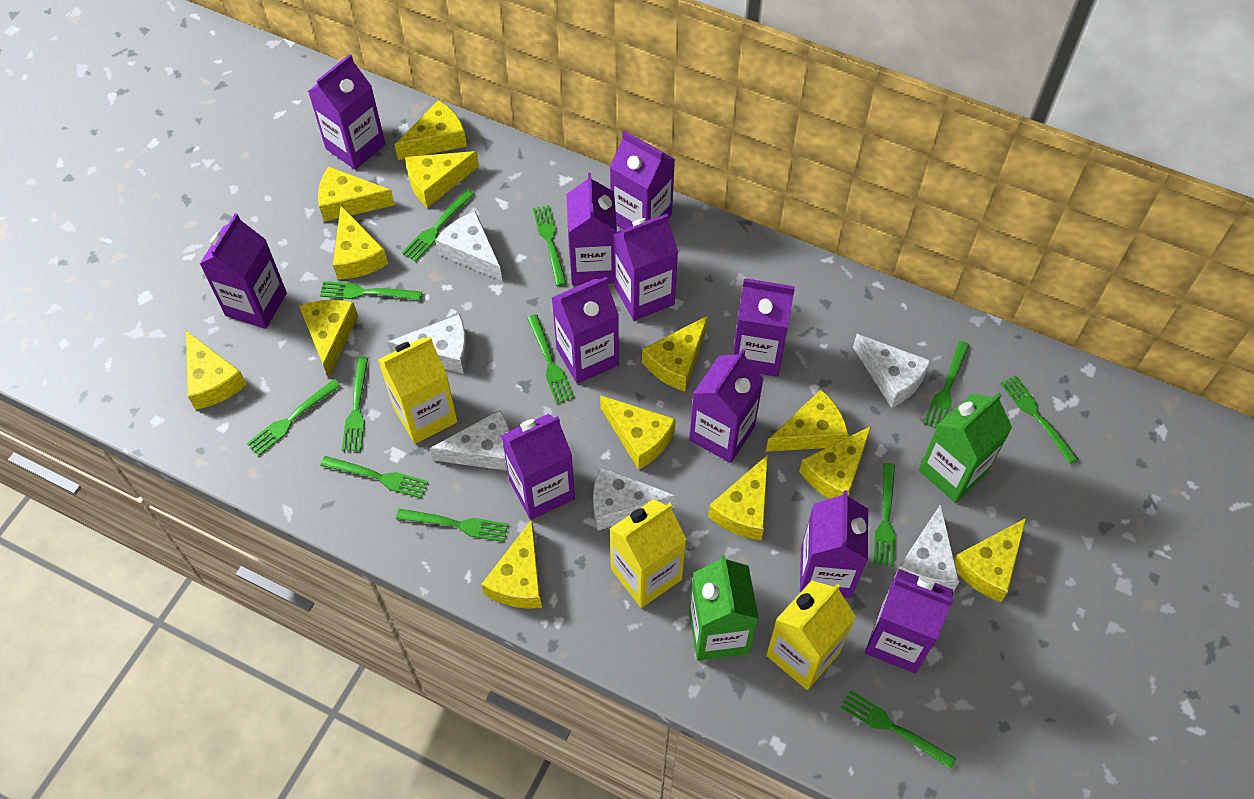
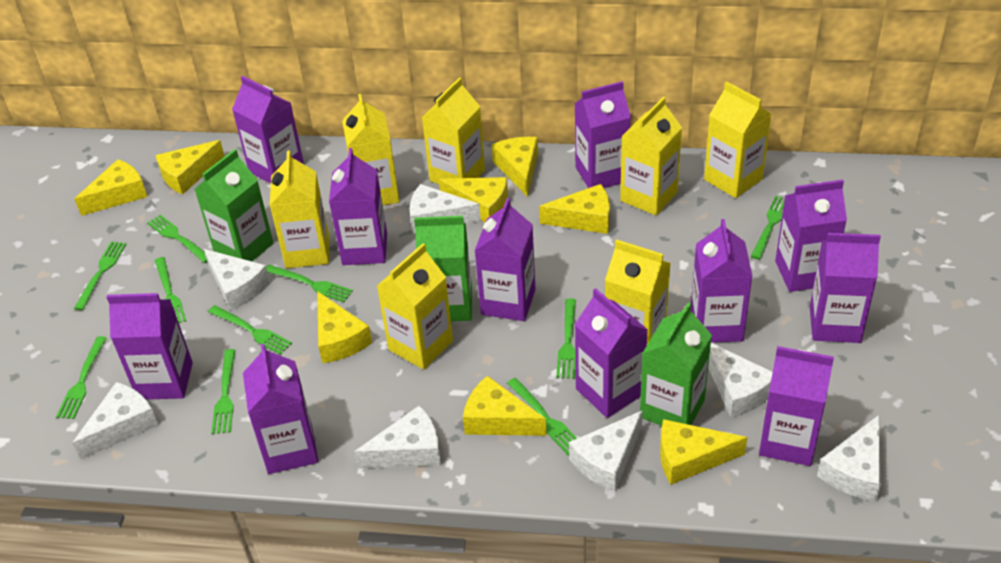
green carton: [689,555,759,661] [918,393,1012,503] = 2 -> [194,149,273,261] [414,216,472,321] [640,302,712,426] = 3
green fork: [247,379,340,456] [320,281,422,300] [321,456,428,498] [342,357,368,451] [396,509,508,542] [402,189,474,262] [527,315,574,404] [533,205,567,286] [840,690,956,770] [873,463,895,567] [924,341,969,428] [1001,375,1078,464] = 12 -> [56,336,107,419] [74,241,126,310] [147,215,207,263] [155,257,186,323] [208,305,292,355] [211,349,235,434] [266,265,353,302] [507,378,577,456] [556,298,576,379] [751,196,785,260] = 10
white cheese: [388,314,468,374] [430,410,509,471] [435,211,502,281] [593,466,676,531] [853,334,931,408] [894,504,959,592] = 6 -> [72,382,158,459] [204,249,270,311] [354,405,441,469] [410,184,481,234] [569,410,643,492] [708,343,773,418] [817,415,881,501] = 7
yellow carton: [378,337,458,444] [610,499,687,608] [766,580,856,690] = 3 -> [270,150,329,268] [342,94,400,205] [377,243,453,370] [422,77,485,184] [605,239,671,345] [620,97,682,216] [704,82,772,198] = 7
yellow cheese: [186,331,247,410] [299,300,358,379] [318,166,395,222] [333,206,388,279] [395,100,467,160] [405,151,479,208] [481,519,542,608] [600,395,676,470] [642,316,708,392] [708,455,768,540] [766,389,849,452] [799,426,871,499] [954,518,1026,602] = 13 -> [75,159,148,216] [155,140,225,195] [317,291,372,363] [439,177,508,222] [463,376,547,436] [491,137,538,197] [539,184,610,234] [660,419,747,485] = 8

